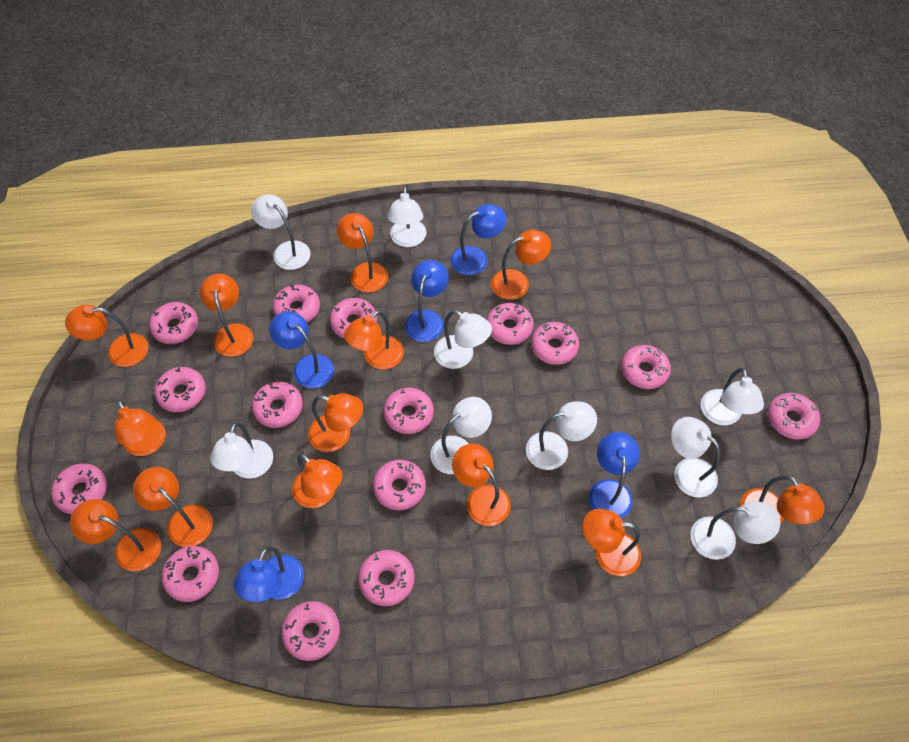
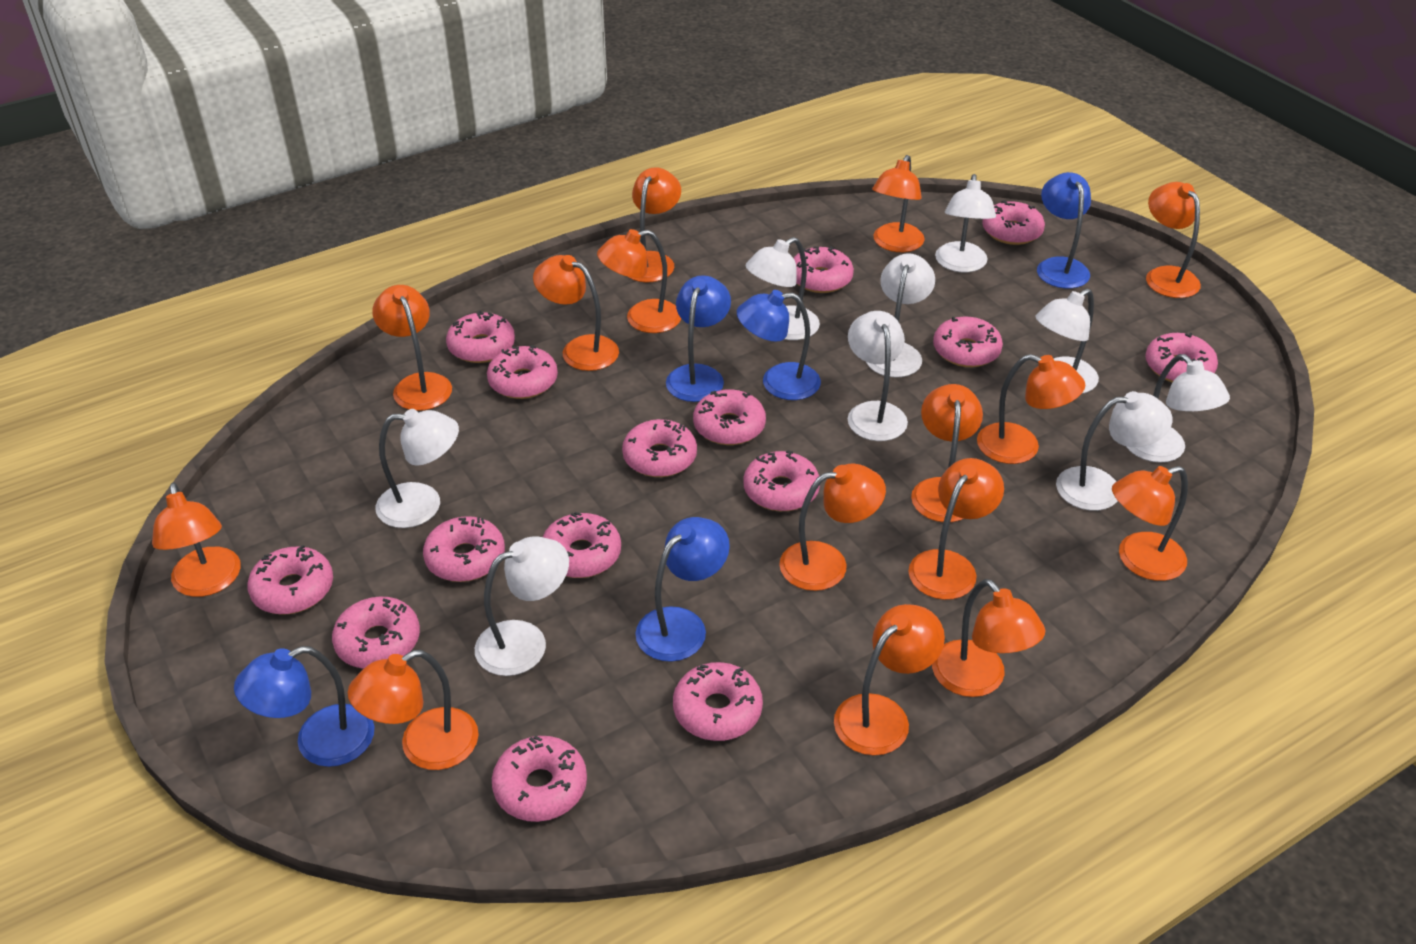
orange lamp: [65,304,149,367] [70,499,161,572] [114,400,166,456] [133,467,213,547] [200,274,253,357] [292,453,343,508] [308,393,363,452] [337,213,388,292] [344,311,404,369] [452,444,511,526] [491,230,551,300] [583,509,641,576] [740,475,825,524] = 13 -> [152,483,241,597] [348,650,479,770] [372,285,452,411] [533,255,619,371] [597,229,681,333] [629,167,681,282] [779,463,886,591] [834,604,945,756] [872,155,925,252] [908,458,1004,600] [911,384,983,522] [932,579,1045,697] [977,354,1085,464] [1112,466,1188,581] [1146,182,1201,298] = 15

